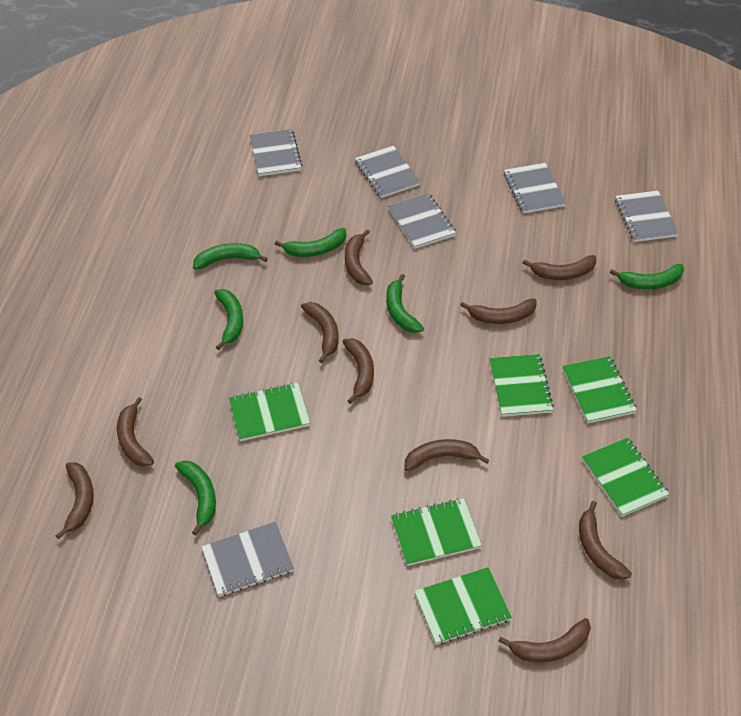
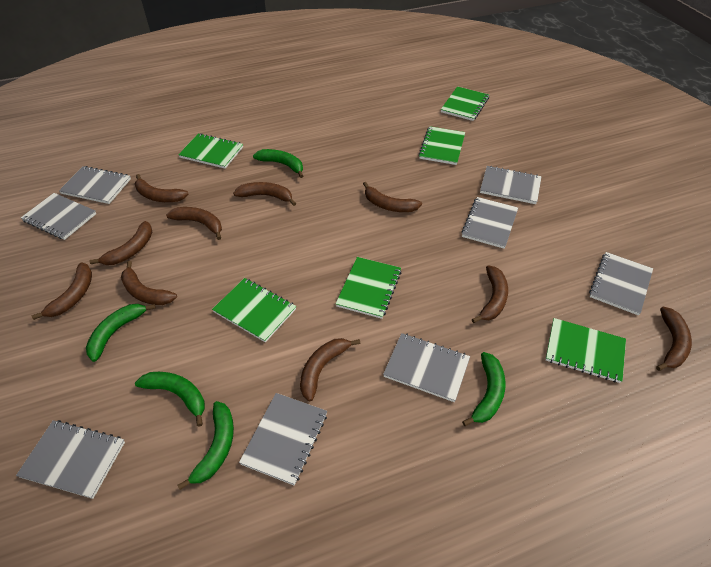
green banana: [175,460,216,535] [193,243,268,270] [214,289,243,350] [275,228,346,257] [386,274,424,333] [610,264,684,289] = 6 -> [86,304,156,362] [135,372,205,427] [177,401,234,490] [253,149,303,178] [462,352,506,426] = 5
grey notebook: [202,521,294,597] [250,129,302,176] [355,146,420,198] [388,193,456,249] [504,163,566,214] [615,191,679,242] = 6 -> [16,420,125,499] [21,193,96,240] [59,166,131,204] [239,393,327,485] [383,333,470,402] [461,197,518,249] [480,166,542,204] [589,252,653,315] = 8

